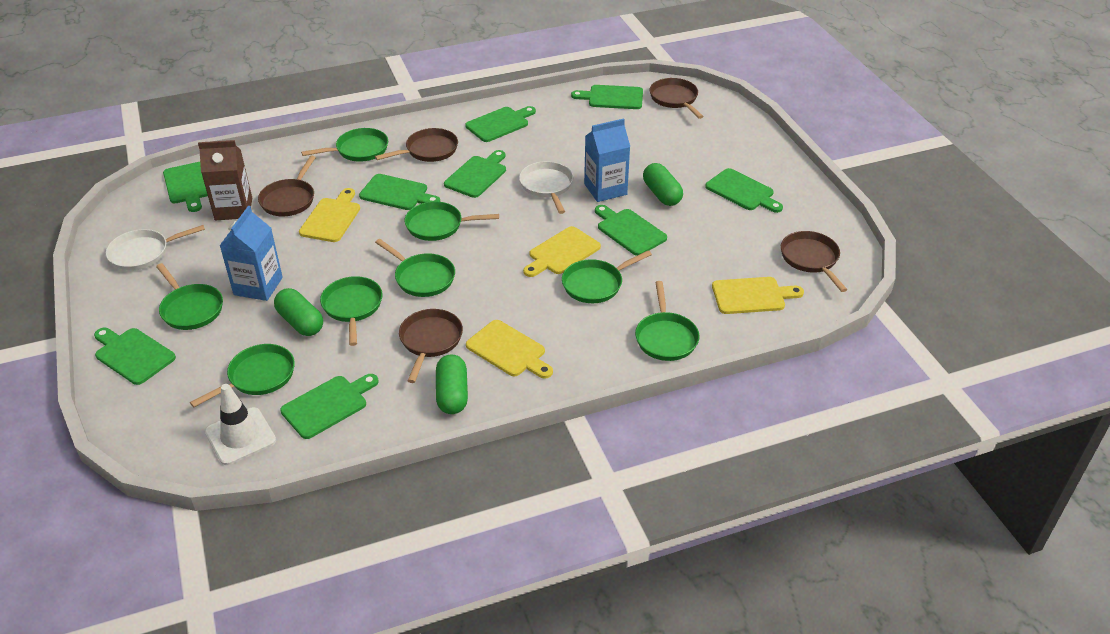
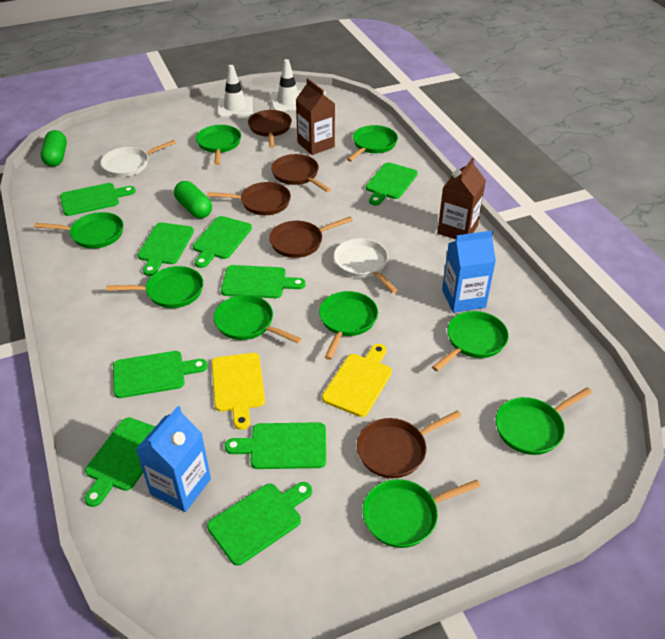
brown carton: [198,140,252,220] = 1 -> [296,79,335,155] [437,158,486,239] = 2
green capsule: [274,288,323,336] [436,355,468,414] [643,163,683,206] = 3 -> [41,130,67,167] [174,181,212,218] = 2
green pan: [156,263,223,330] [190,344,295,407] [301,128,388,162] [320,276,383,346] [375,239,455,297] [405,201,499,241] [562,250,652,303] [635,281,700,361] = 8 -> [34,212,124,249] [106,266,203,308] [196,125,241,165] [214,295,302,344] [319,291,378,360] [347,125,398,162] [362,479,481,548] [432,311,509,371] [495,387,592,455] = 9
white traffic cone: [205,384,276,465] = 1 -> [217,65,253,117] [270,59,301,111] = 2
yellow cutting board: [299,188,360,242] [466,320,553,379] [523,226,601,277] [712,277,804,314] = 4 -> [212,353,265,430] [322,344,392,417] = 2

